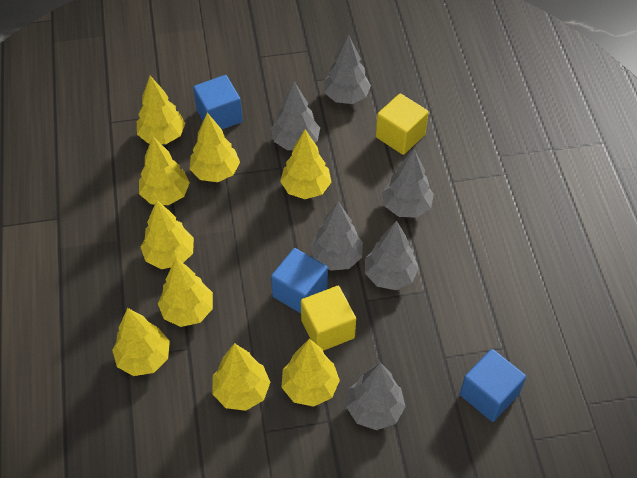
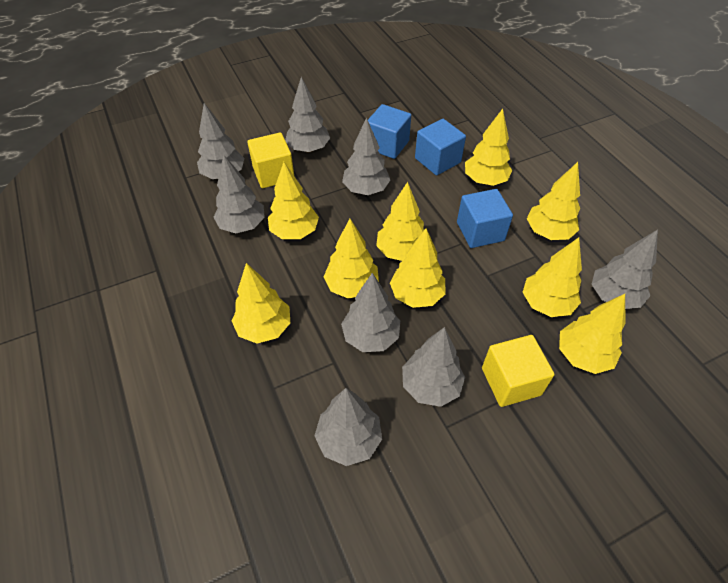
grey tree: [271,82,320,150] [310,202,363,271] [324,35,371,104] [346,363,406,430] [365,221,419,290] [382,149,434,218] = 6 -> [197,103,244,179] [213,155,265,233] [285,77,330,153] [315,388,382,466] [341,273,400,352] [342,118,390,195] [402,327,465,407] [592,230,658,309] = 8

